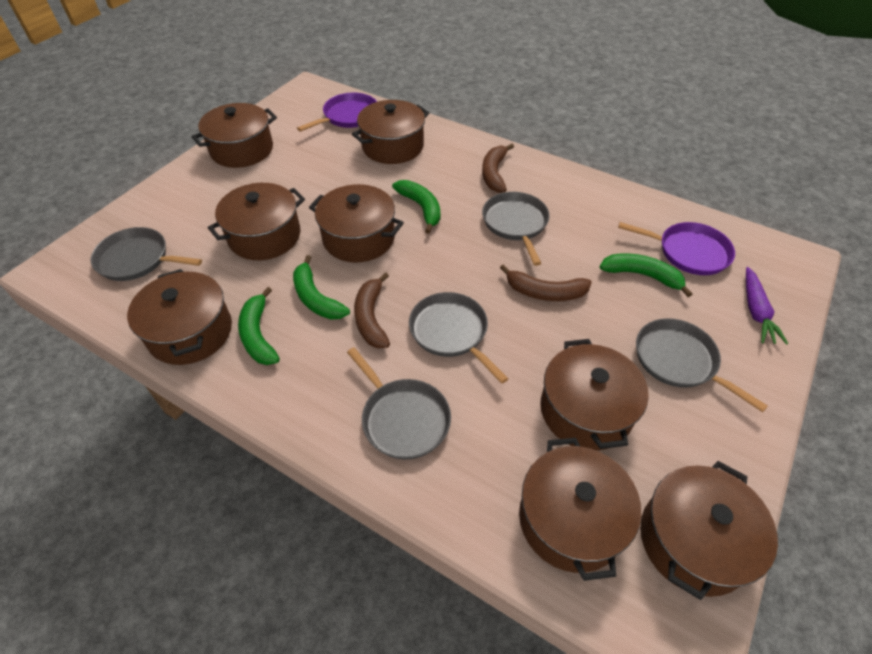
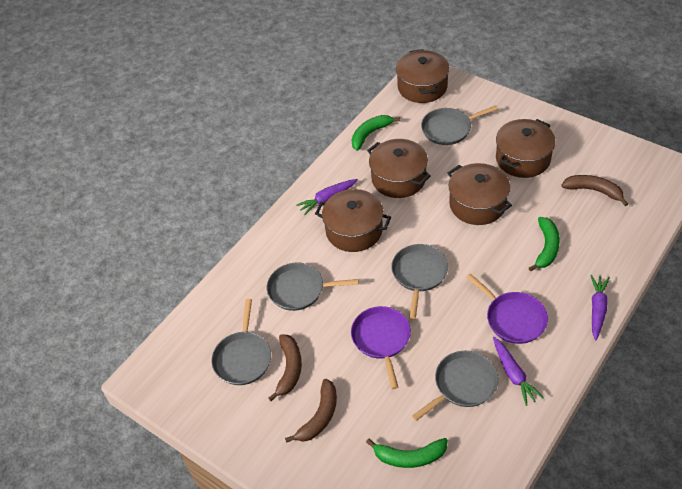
brown pot: [127,269,232,365] [192,103,277,168] [208,183,305,260] [309,184,404,263] [352,100,429,164] [519,437,641,581] [540,339,649,451] [640,461,778,600] = 8 -> [315,189,391,252] [367,139,431,198] [396,49,450,103] [448,163,512,225] [496,119,556,178] = 5
green banana: [238,287,280,365] [293,255,350,319] [392,180,440,234] [600,253,692,297] = 4 -> [352,115,400,151] [366,438,448,468] [529,217,560,271] = 3
purple carrot: [746,267,788,345] = 1 -> [296,179,358,215] [493,337,544,406] [590,275,610,340] = 3

